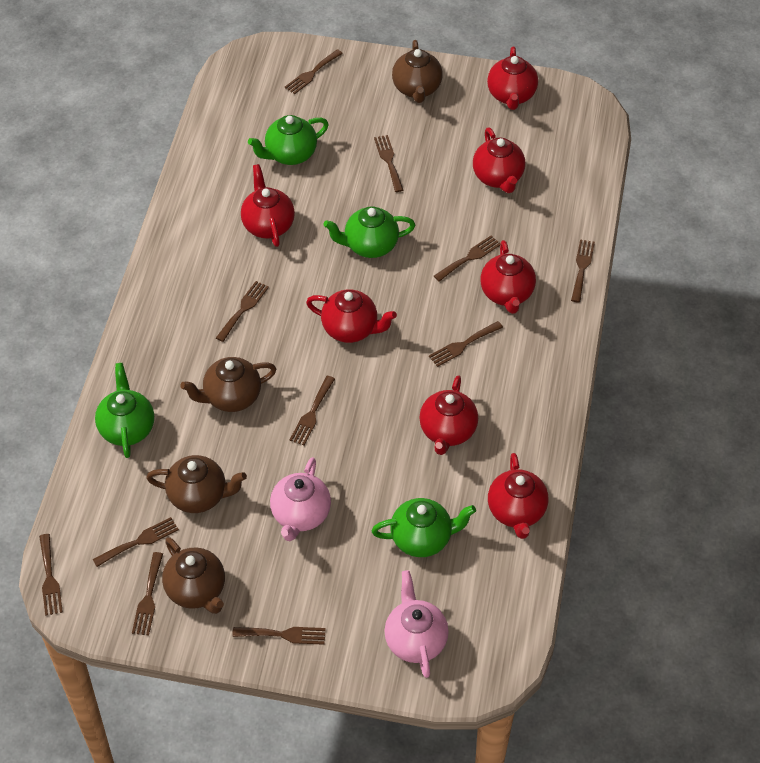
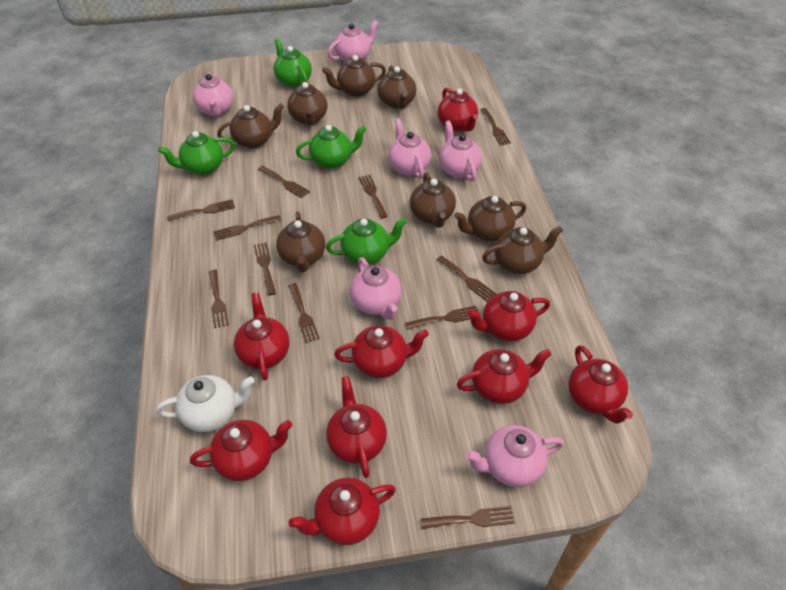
brown teapot: [146,455,247,513] [162,537,225,614] [180,357,276,412] [392,40,443,103] = 4 -> [217,103,284,149] [276,212,325,272] [287,80,327,125] [322,55,386,97] [377,65,417,109] [410,172,456,228] [454,196,526,241] [482,226,563,274] = 8
pink teapot: [270,457,331,541] [385,570,449,678] = 2 -> [193,73,233,117] [328,20,378,62] [350,257,402,320] [388,118,431,179] [439,120,482,182] [465,425,564,487] = 6
red teapot: [241,164,295,247] [306,290,397,343] [419,375,478,455] [473,128,525,193] [480,240,536,314] [487,46,538,110] [488,453,548,539] = 7 -> [190,420,292,481] [234,292,289,380] [289,478,396,545] [326,376,387,478] [334,325,429,378] [438,88,478,132] [457,349,552,404] [467,291,550,341] [568,345,633,424] = 9
white teapot: none = 0 -> [156,375,255,432] = 1

